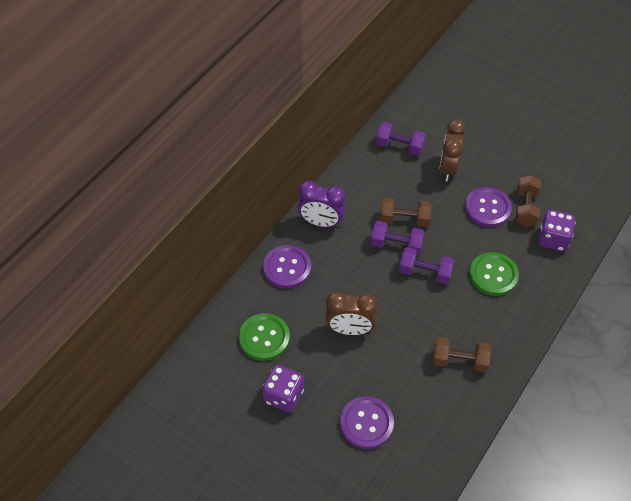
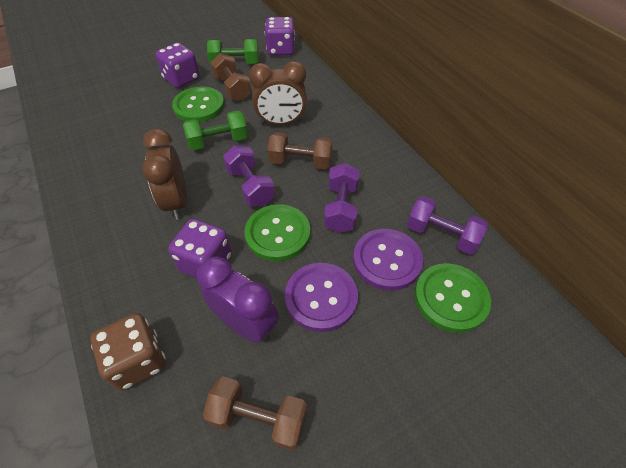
brown dice: none = 0 -> [90,313,166,390] = 1
green button: [239,313,290,361] [469,252,519,296] = 2 -> [172,87,224,122] [244,204,310,261] [415,263,491,333] = 3
green dumbbell: none = 0 -> [183,110,248,150] [207,39,259,64] = 2
purple button: [263,245,311,289] [340,396,394,449] [465,187,512,227] = 3 -> [285,263,358,332] [353,229,423,291] = 2
purple dice: [262,365,304,413] [538,210,576,251] = 2 -> [155,43,200,88] [168,219,232,278] [265,17,295,56] = 3

